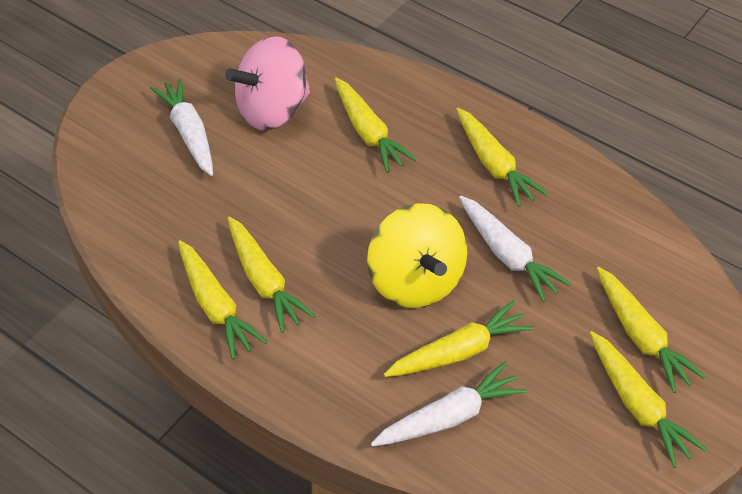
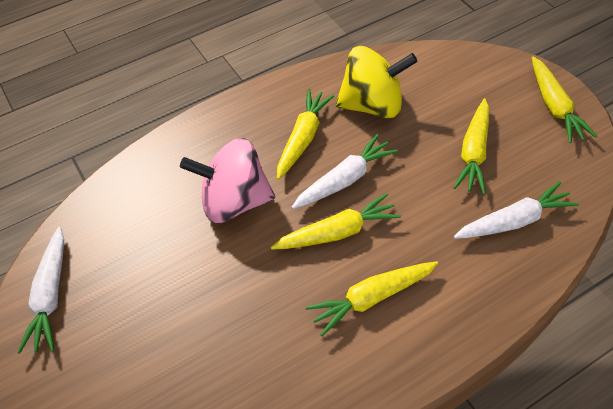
yellow carrot: [178,240,267,360] [227,217,316,333] [334,78,417,172] [384,300,534,377] [456,108,548,207] [590,331,707,468] [596,267,706,393] = 7 -> [271,193,401,250] [277,89,334,180] [305,261,438,336] [453,98,489,194] [532,57,598,143] = 5

